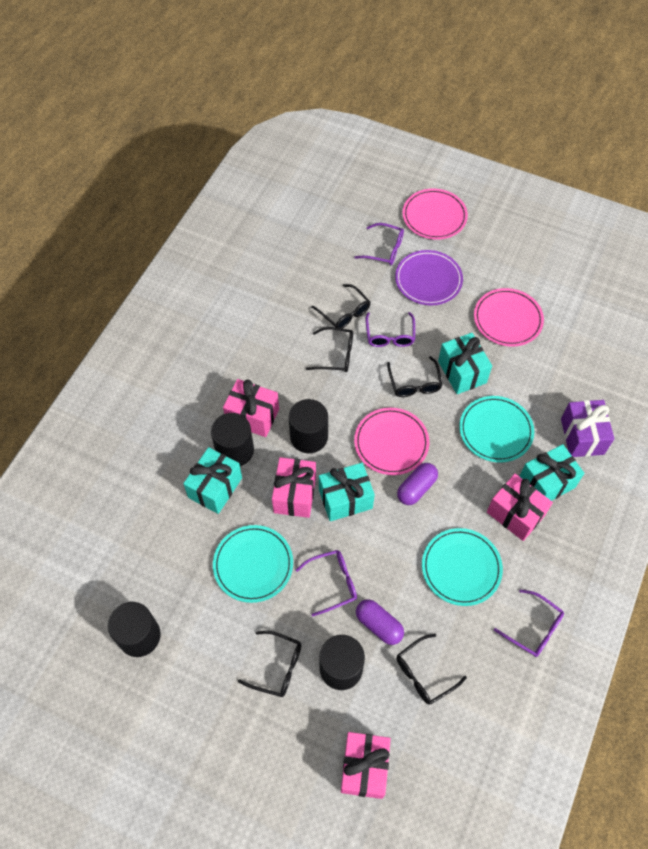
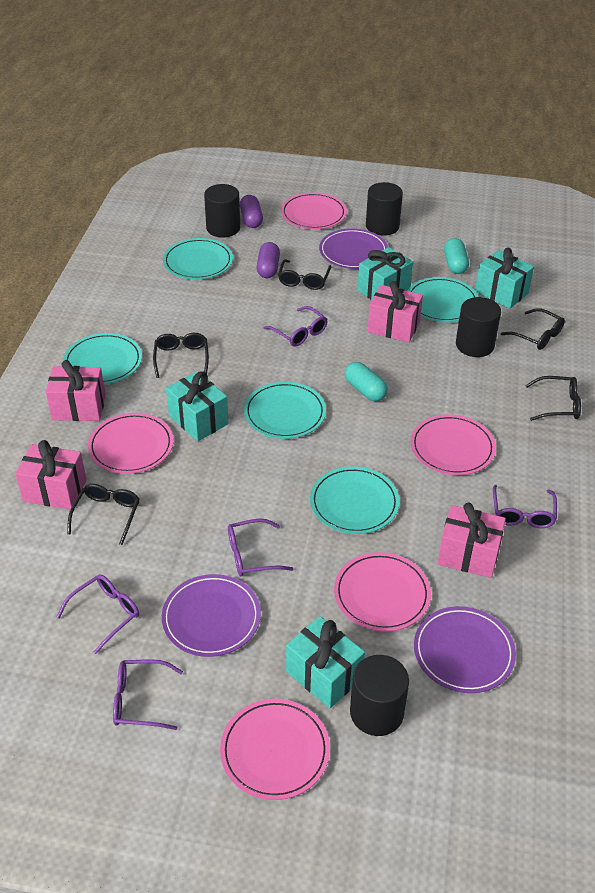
pink plate: [354,408,429,475] [402,189,468,240] [474,288,544,346] = 3 -> [88,413,174,474] [220,699,330,800] [281,192,347,230] [334,552,431,632] [411,414,496,475] = 5
purple gift: [561,400,614,457] = 1 -> none = 0
purple glasses: [296,550,357,616] [354,223,404,265] [366,312,415,347] [494,589,564,657] = 4 -> [56,575,139,654] [113,659,183,730] [228,519,294,576] [263,306,328,347] [493,485,557,528] = 5
purple plate: [395,250,463,306] = 1 -> [162,574,261,657] [319,228,388,269] [414,606,516,693] = 3
turquoise capsule: none = 0 -> [345,362,388,401] [444,238,469,274] = 2
turquoise plate: [213,525,293,603] [422,528,503,606] [459,396,534,463] = 3 -> [63,333,142,384] [163,238,233,280] [244,382,326,439] [310,466,400,534] [408,277,478,322] = 5

